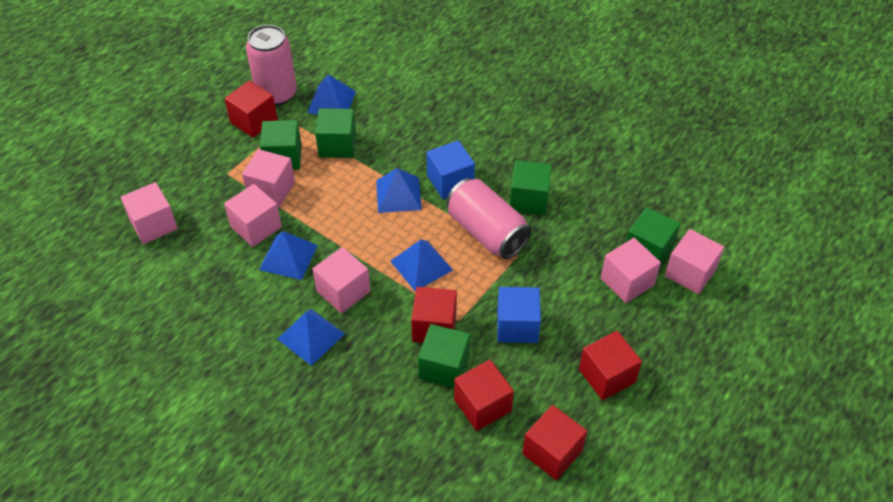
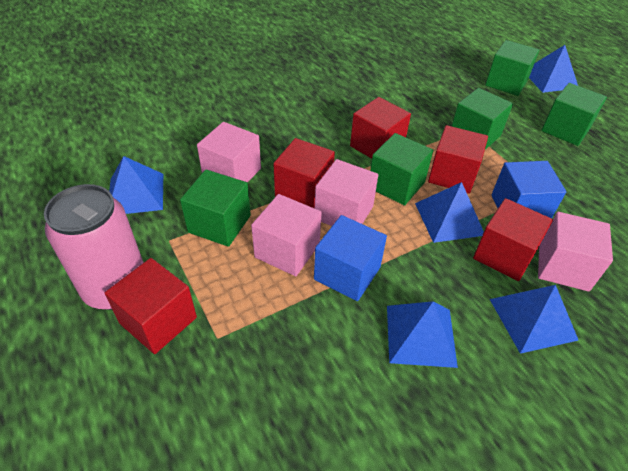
pink can: [246,25,297,106] [447,178,531,259] = 2 -> [44,184,144,310] = 1
pink cube: [121,182,178,244] [224,184,282,247] [242,149,295,207] [313,247,370,314] [601,238,661,303] [665,229,724,294] = 6 -> [197,122,261,183] [251,194,322,276] [315,159,378,226] [538,212,613,292] = 4

